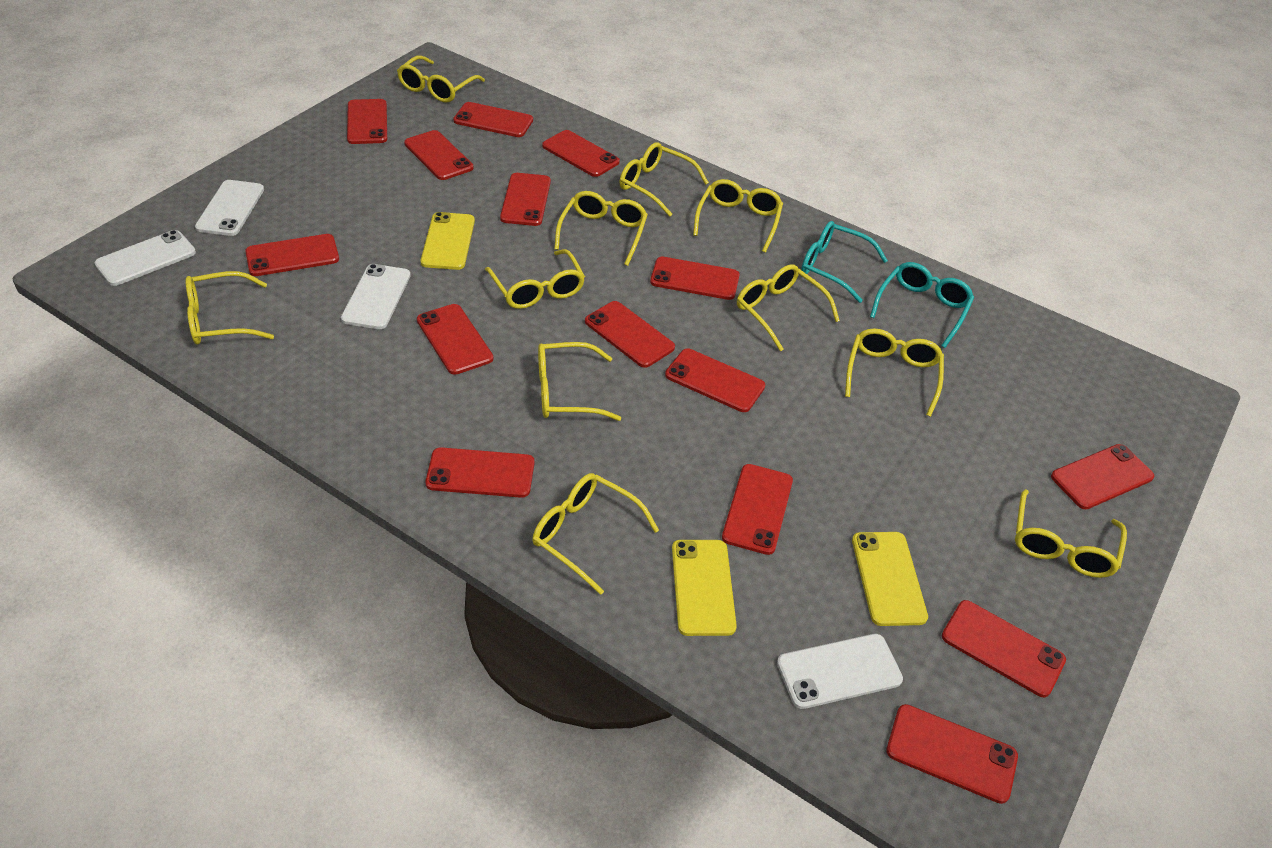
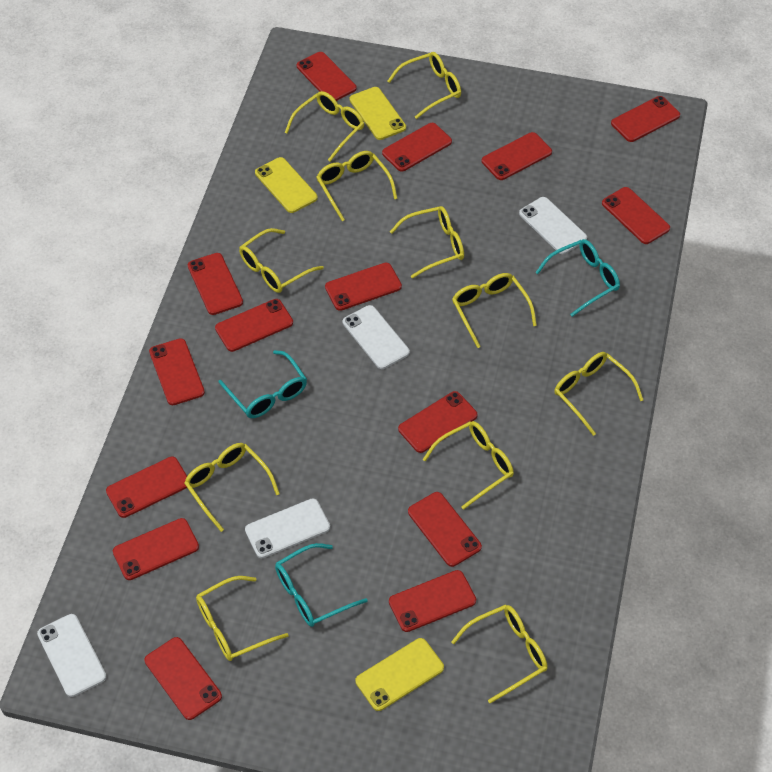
turquoise glasses: [801,221,888,303] [870,262,974,348] = 2 -> [219,350,307,418] [275,543,368,627] [535,239,620,317] = 3

